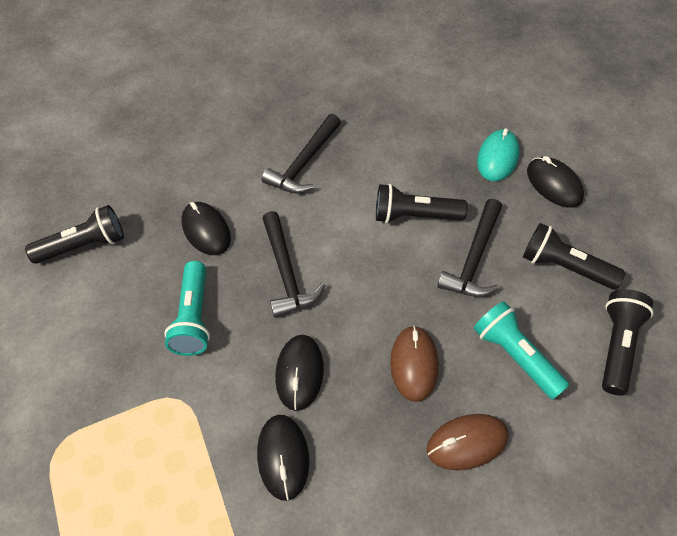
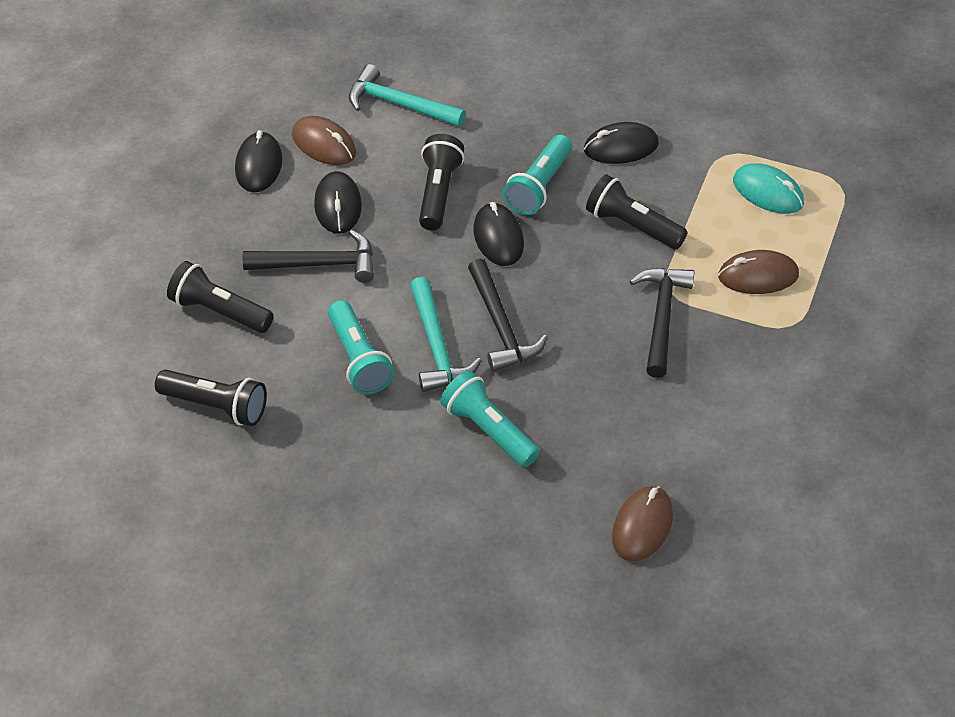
brown mouse: [390,326,439,402] [427,414,509,470] = 2 -> [292,116,356,165] [612,486,673,562] [718,250,799,294] = 3
turquoise flashlight: [164,261,210,356] [474,301,570,399] = 2 -> [328,300,394,395] [440,371,540,468] [503,135,572,215] = 3
turquoise hammer: none = 0 -> [349,64,466,127] [410,277,482,392] = 2

